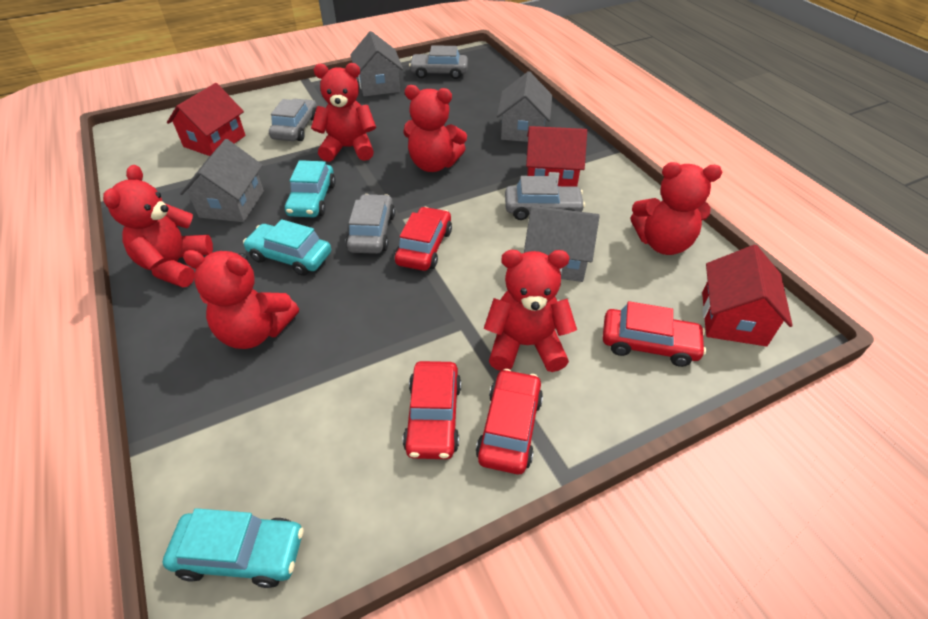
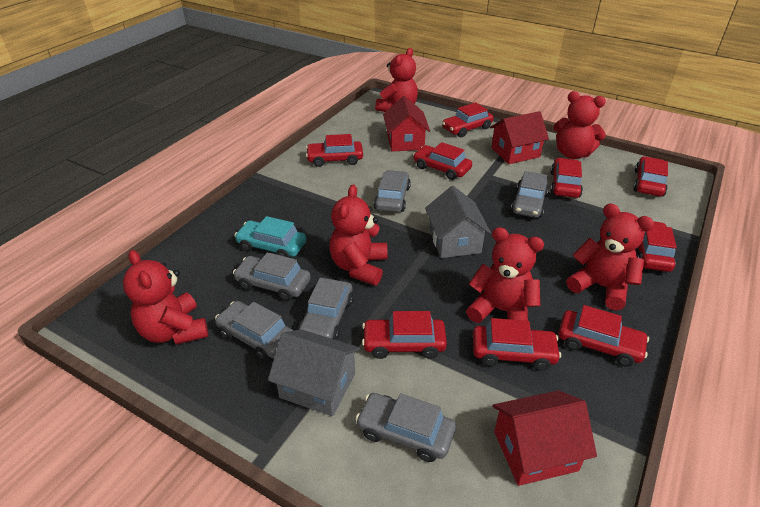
grey car: [269,99,317,141] [346,194,395,254] [409,45,468,79] [505,176,585,220] = 4 -> [215,301,293,361] [233,252,311,301] [299,278,354,340] [356,393,456,462] [374,170,411,212] [511,171,549,218] = 6
grey house: [180,139,264,222] [350,31,403,96] [497,71,552,142] [524,206,600,282] = 4 -> [268,329,360,416] [425,186,491,258] = 2
red car: [395,207,452,271] [403,361,461,459] [476,369,543,474] [603,301,706,367] = 4 -> [306,134,363,167] [362,311,447,359] [413,142,472,180] [442,102,494,137] [473,318,561,370] [550,158,583,198] [558,305,649,367] [633,156,668,197] [637,221,677,272] = 9
turquoise car: [163,508,304,588] [243,219,331,276] [285,160,336,217] = 3 -> [234,216,307,258] = 1

